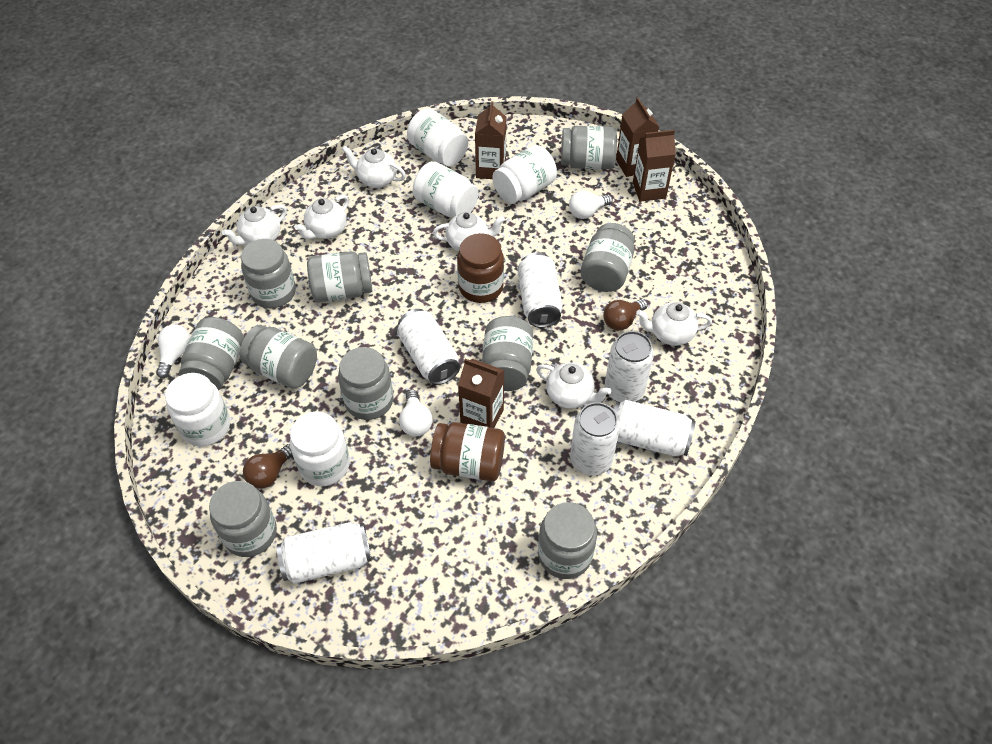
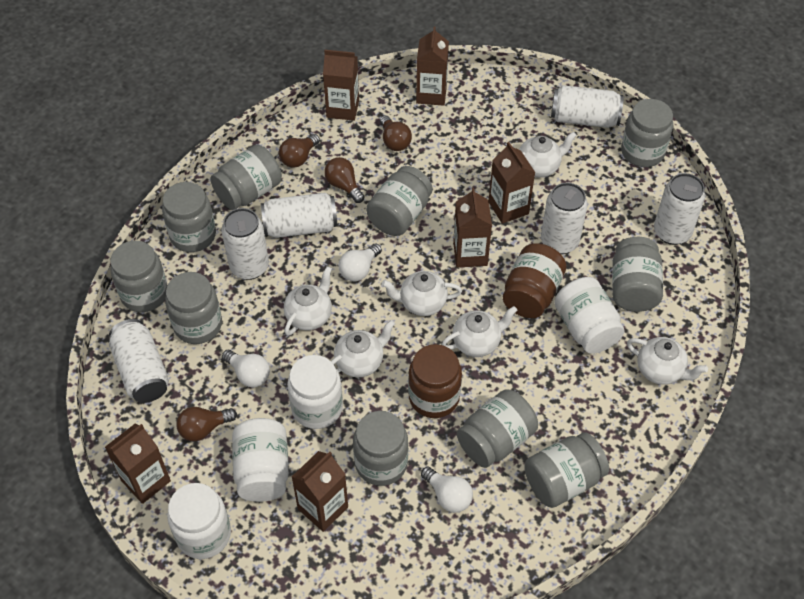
brown carton: [458,359,505,428] [475,101,506,179] [616,97,659,177] [633,130,676,202] = 4 -> [105,424,171,504] [292,451,348,532] [323,50,359,121] [416,26,449,106] [453,188,492,268] [489,142,535,224] = 6
brown light bulb: [243,444,293,489] [603,299,648,331] = 2 -> [176,407,237,441] [279,134,320,168] [324,157,365,203] [380,115,412,151] = 4
white jar: [165,373,230,446] [290,412,350,486] [407,108,468,166] [413,161,478,217] [492,145,557,204] = 5 -> [167,483,231,559] [232,418,289,502] [287,355,343,429] [554,277,625,354] = 4

